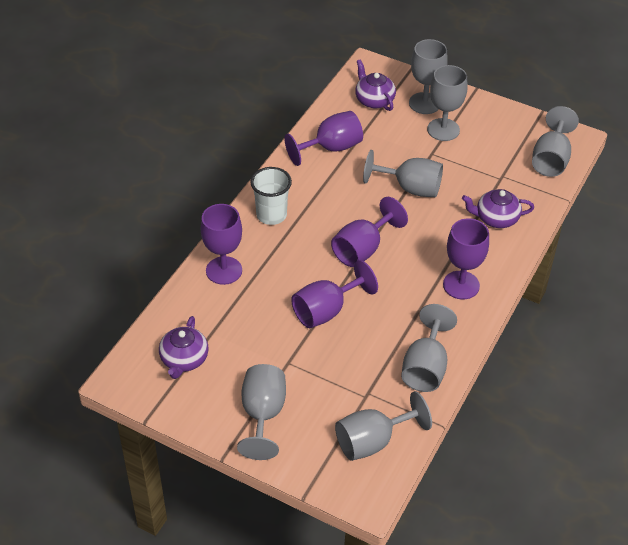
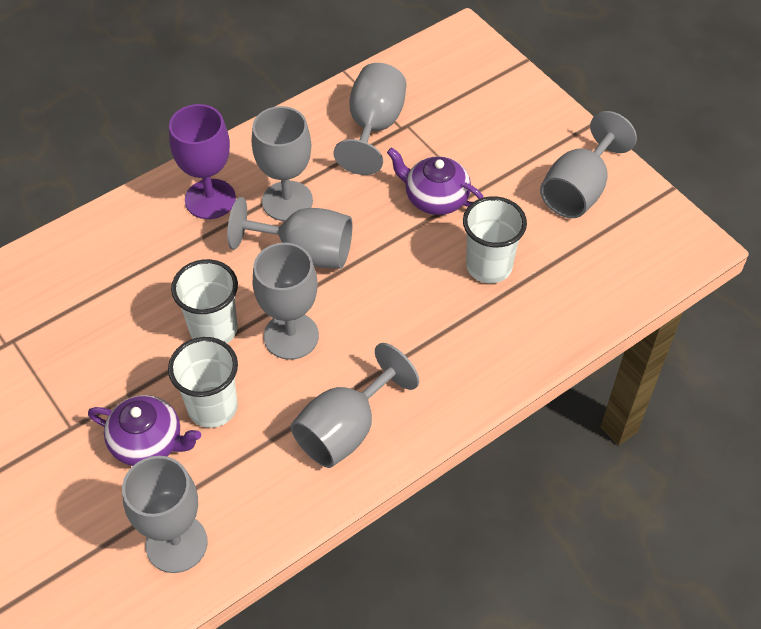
purple goblet: [201,204,242,285] [284,111,363,166] [291,260,378,328] [331,197,408,267] [443,218,489,299] = 5 -> [169,104,236,219] = 1
purple teapot: [159,316,209,379] [355,59,396,111] [462,189,534,228] = 3 -> [88,395,201,466] [387,147,484,215] = 2
white cup: [250,167,292,225] = 1 -> [168,337,238,428] [171,259,238,343] [463,196,527,283] = 3

